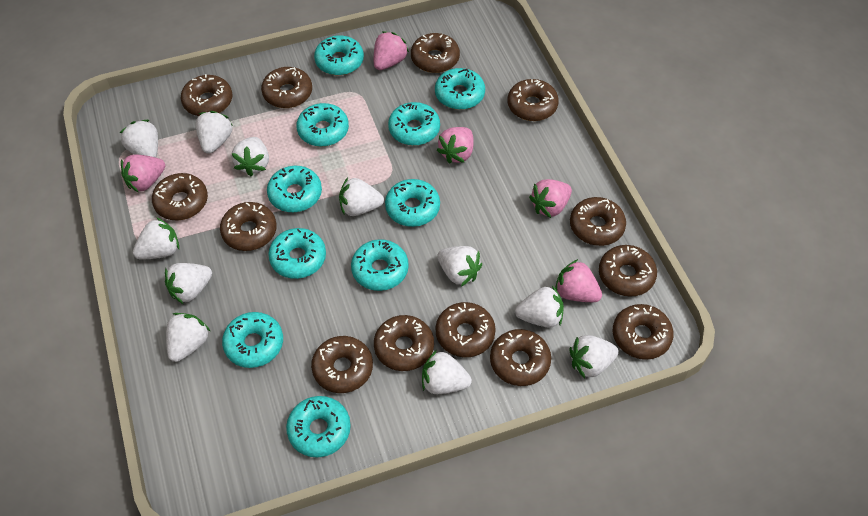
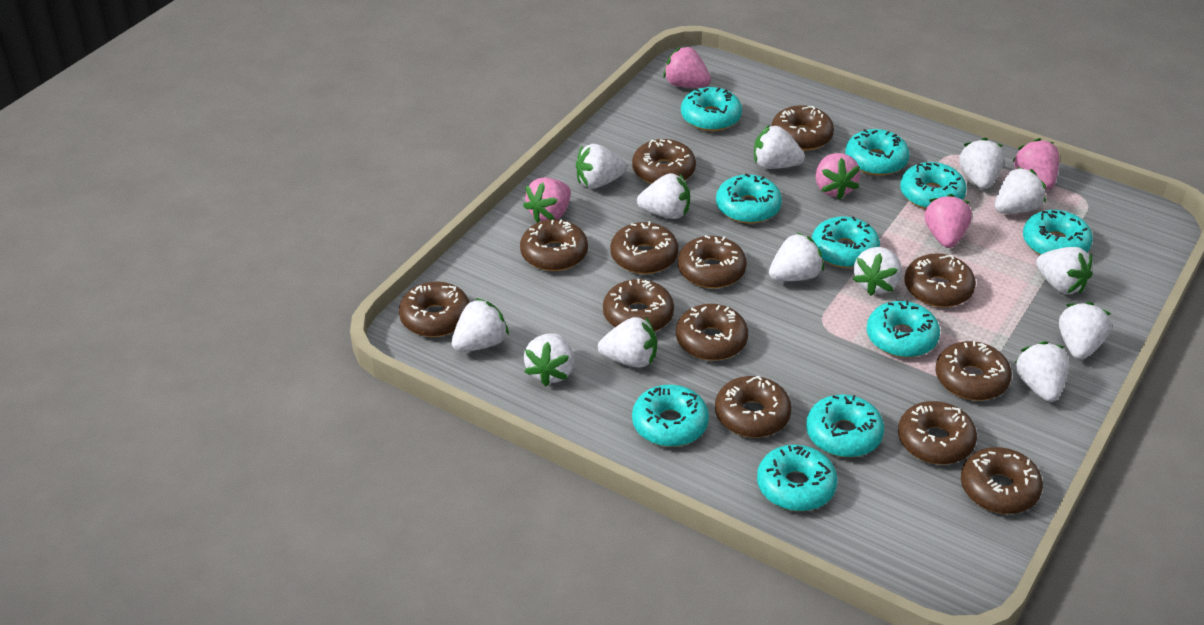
white strawberry: [120,120,158,157] [133,217,179,259] [165,263,212,304] [166,313,211,362] [196,111,233,154] [232,137,269,176] [339,178,384,216] [422,350,472,394] [437,246,482,286] [515,285,564,328] [569,335,619,379] = 11 -> [451,298,509,352] [524,333,575,386] [576,144,627,189] [598,317,657,368] [637,173,690,219] [754,125,805,169] [769,232,824,281] [853,247,902,296] [959,138,1005,189] [995,167,1046,214] [1015,341,1069,402] [1036,247,1093,294] [1059,302,1111,360] = 13

